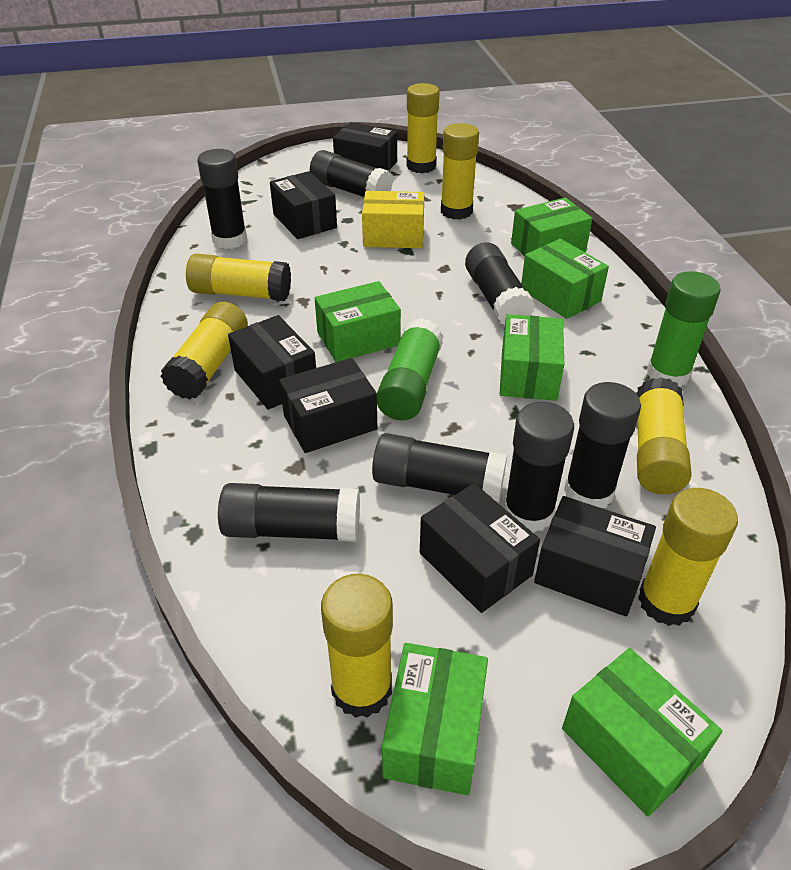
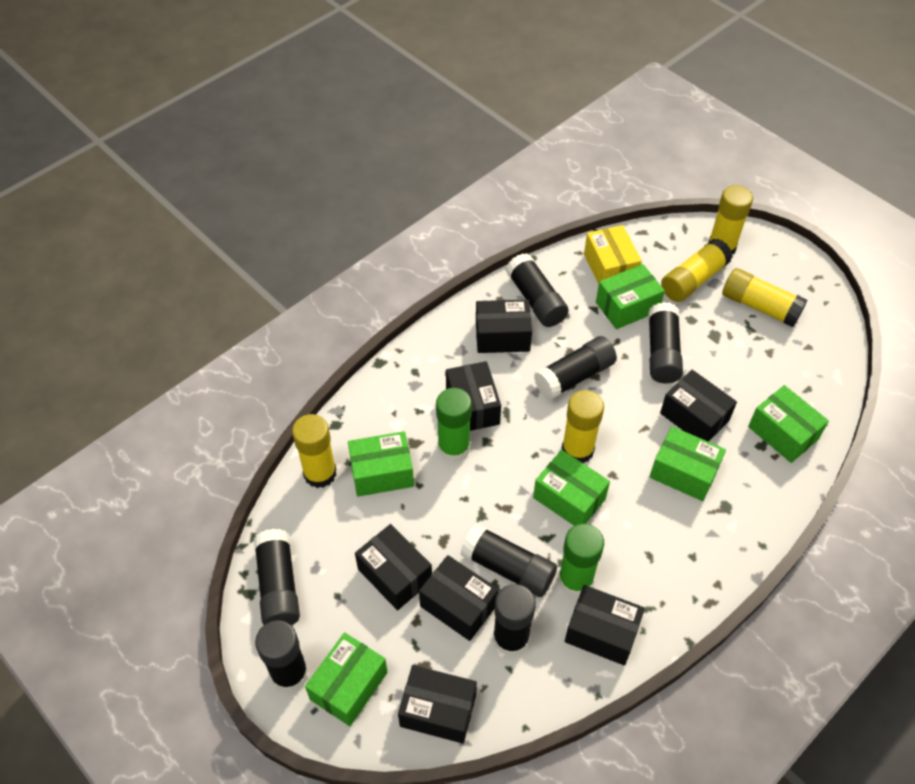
black box: [228,315,316,410] [270,171,337,239] [279,358,377,453] [333,122,397,171] [420,483,540,613] [534,496,656,616] = 6 -> [355,524,432,610] [398,665,477,744] [419,555,499,641] [446,361,501,431] [476,300,532,353] [565,585,645,666] [660,370,737,442] = 7
yellow glue stick: [161,302,248,400] [186,254,291,301] [321,574,393,718] [407,83,440,173] [441,123,479,220] [636,377,691,494] [638,488,738,626] = 7 -> [292,414,336,488] [562,390,604,463] [661,239,733,302] [709,185,753,254] [722,268,807,327] = 5

